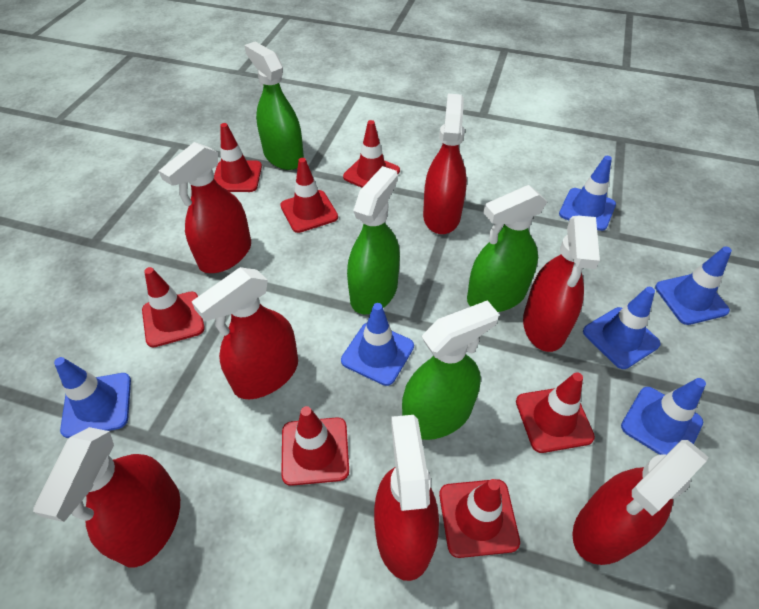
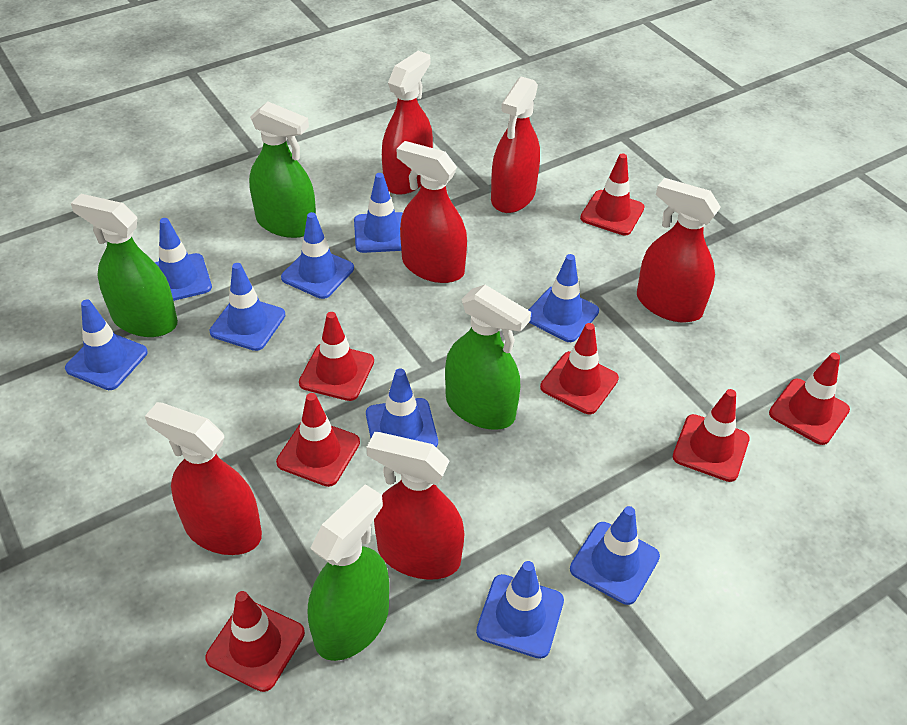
blue traffic cone: [54,357,131,438] [341,303,414,386] [559,156,616,231] [583,287,661,369] [621,378,706,455] [655,246,732,325] = 6 -> [65,300,148,390] [155,218,212,301] [210,263,286,351] [281,212,354,299] [354,173,403,253] [366,368,438,448] [476,561,564,659] [529,254,599,342] [570,506,660,605] = 9
red spray bottle: [33,427,180,568] [159,142,251,273] [192,267,298,399] [374,415,439,581] [423,94,467,234] [523,216,600,352] [572,440,708,565] = 7 -> [145,402,262,555] [366,432,464,580] [382,51,433,195] [397,141,467,283] [491,77,540,213] [637,178,721,322] = 6

